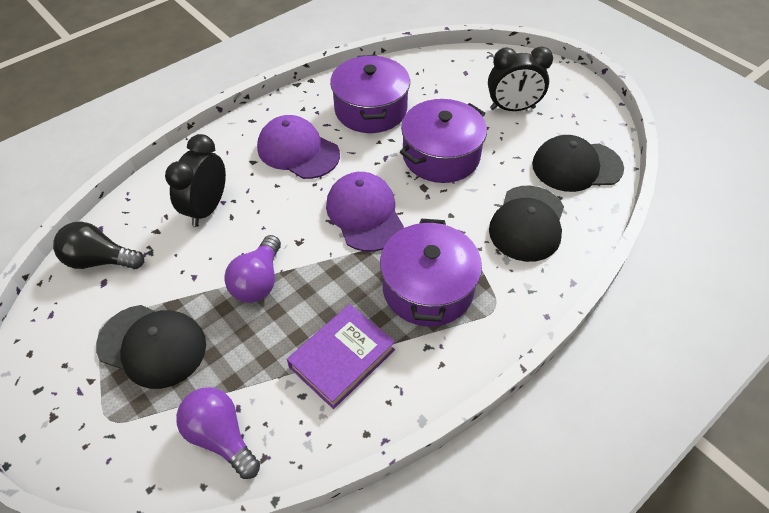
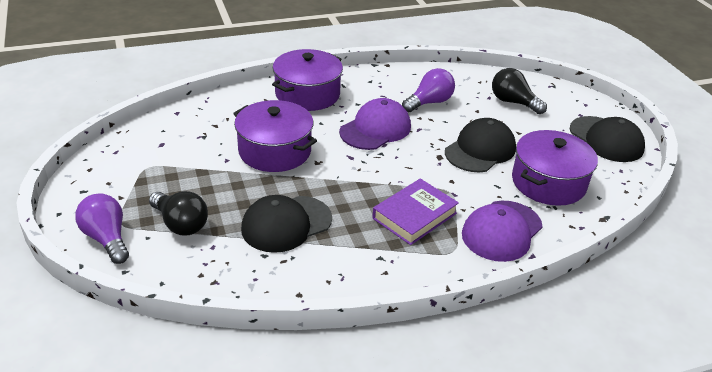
black clock: [165,134,226,226] [488,47,553,111] = 2 -> none = 0
black light bulb: [53,222,144,269] = 1 -> [149,191,208,235] [492,68,547,114] = 2

